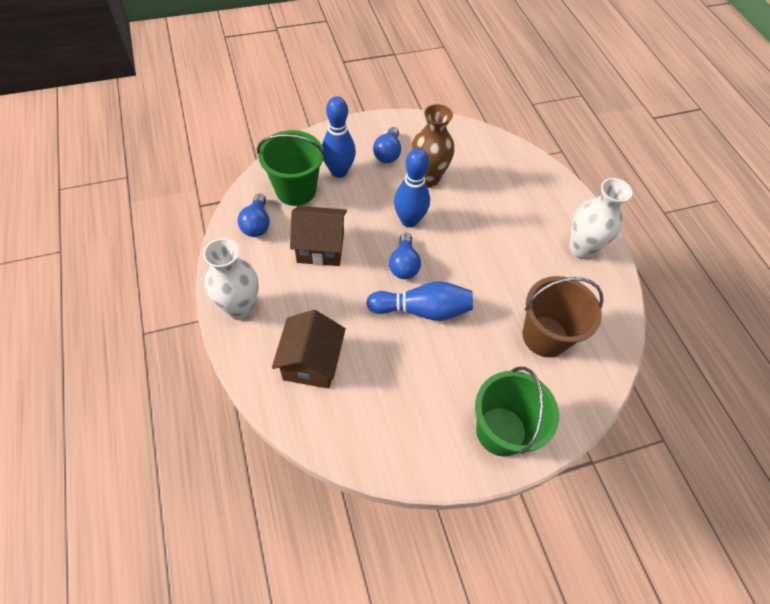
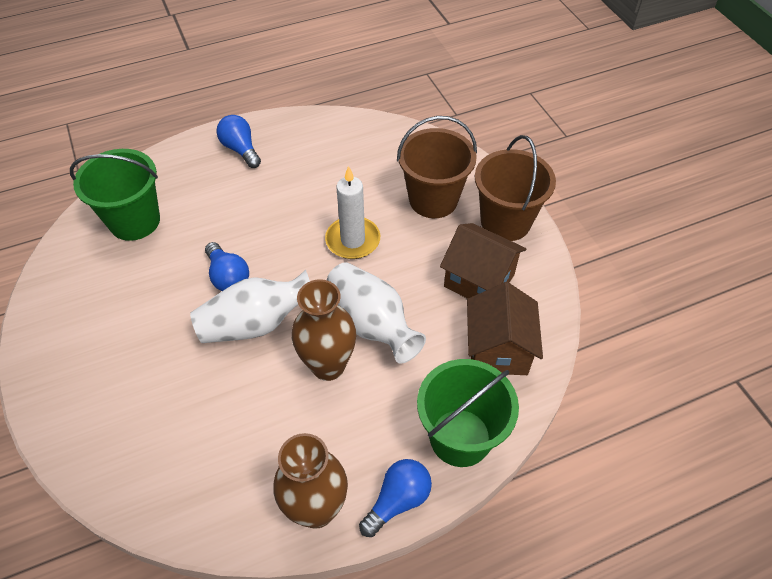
blue bowling pin: [322,96,356,178] [366,281,473,321] [394,148,430,227] = 3 -> none = 0
brown bucket: [522,276,603,357] = 1 -> [397,116,477,218] [475,135,556,241] = 2
brown vase: [411,104,454,188] = 1 -> [273,433,348,529] [292,279,356,381] = 2
white candle: none = 0 -> [325,166,380,259] = 1

